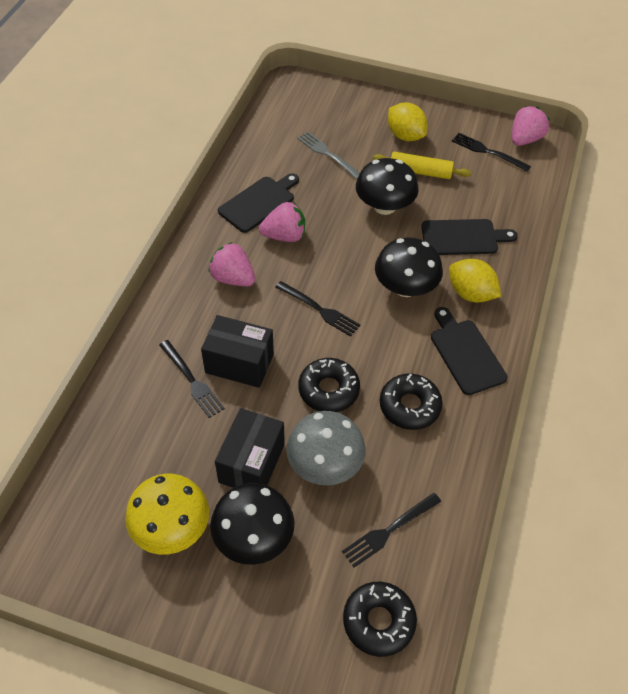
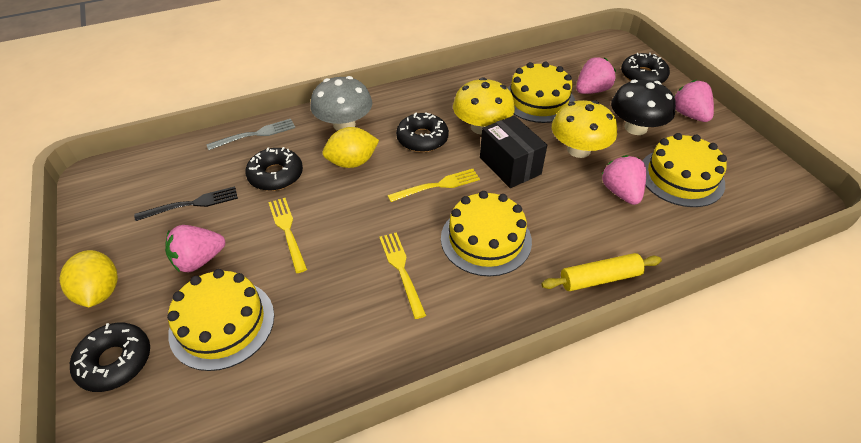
black box: [201,315,274,388] [215,408,285,488] = 2 -> [480,115,547,188] = 1
black cutting board: [218,173,299,233] [421,219,518,255] [431,307,508,395] = 3 -> none = 0
black donut: [298,358,360,412] [343,582,417,657] [380,374,443,430] = 3 -> [70,323,150,392] [245,147,303,191] [396,112,449,152] [621,53,670,83] = 4
black fork: [159,340,225,418] [275,281,360,337] [342,493,441,568] [452,133,531,172] = 4 -> [134,186,238,221] = 1
black mushroom: [210,483,294,565] [356,158,419,215] [375,237,443,297] = 3 -> [611,79,676,135] = 1
pink strawberry: [209,242,255,287] [259,202,305,242] [512,106,550,146] = 3 -> [165,225,225,272] [576,57,616,94] [602,155,646,205] [674,80,714,122] = 4
yellow cake: none = 0 -> [167,269,274,371] [441,191,532,277] [508,62,575,123] [642,133,727,207] = 4
yellow fork: none = 0 -> [268,198,307,273] [379,232,426,319] [387,169,480,202] = 3
yellow mushroom: [125,474,209,555] = 1 -> [453,77,515,135] [552,100,617,158] = 2

